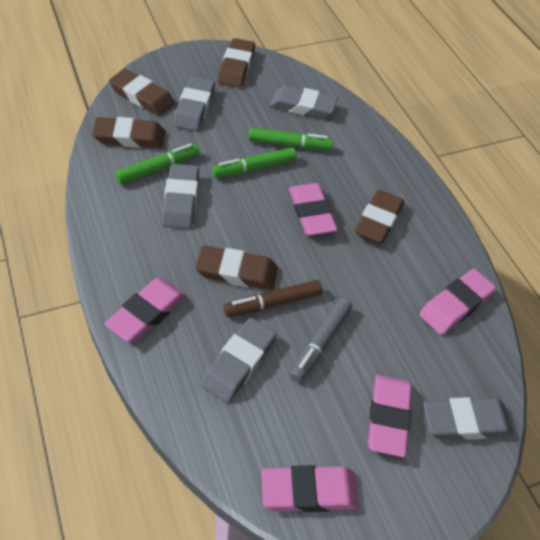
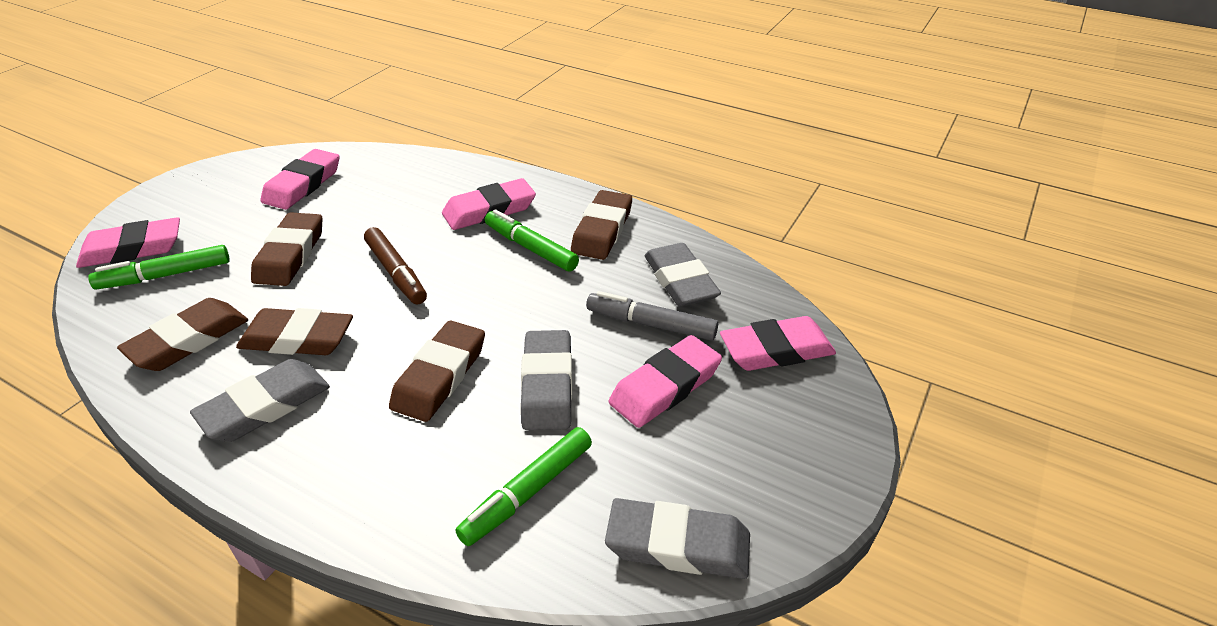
grey eraser: [162,164,199,229] [173,77,215,131] [201,318,277,403] [270,85,338,119] [423,397,513,440] = 5 -> [190,359,330,442] [521,330,572,430] [605,498,750,579] [644,243,721,307] = 4

